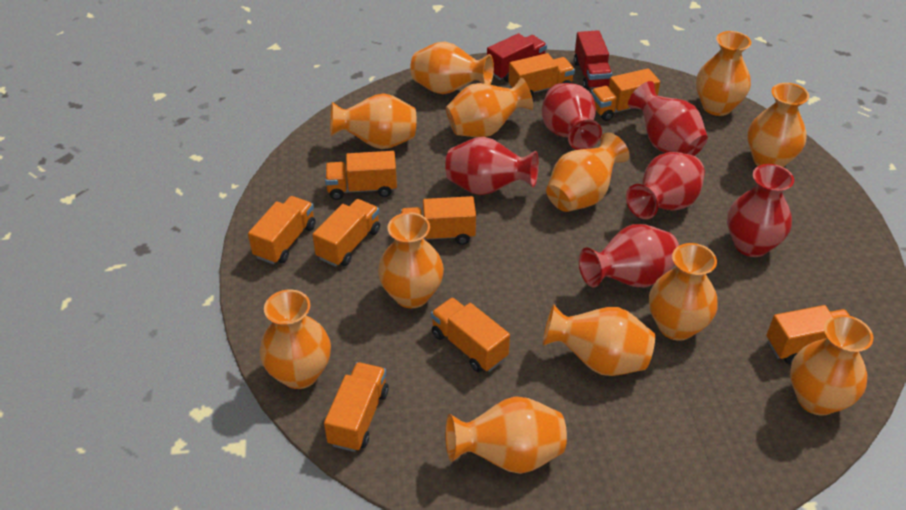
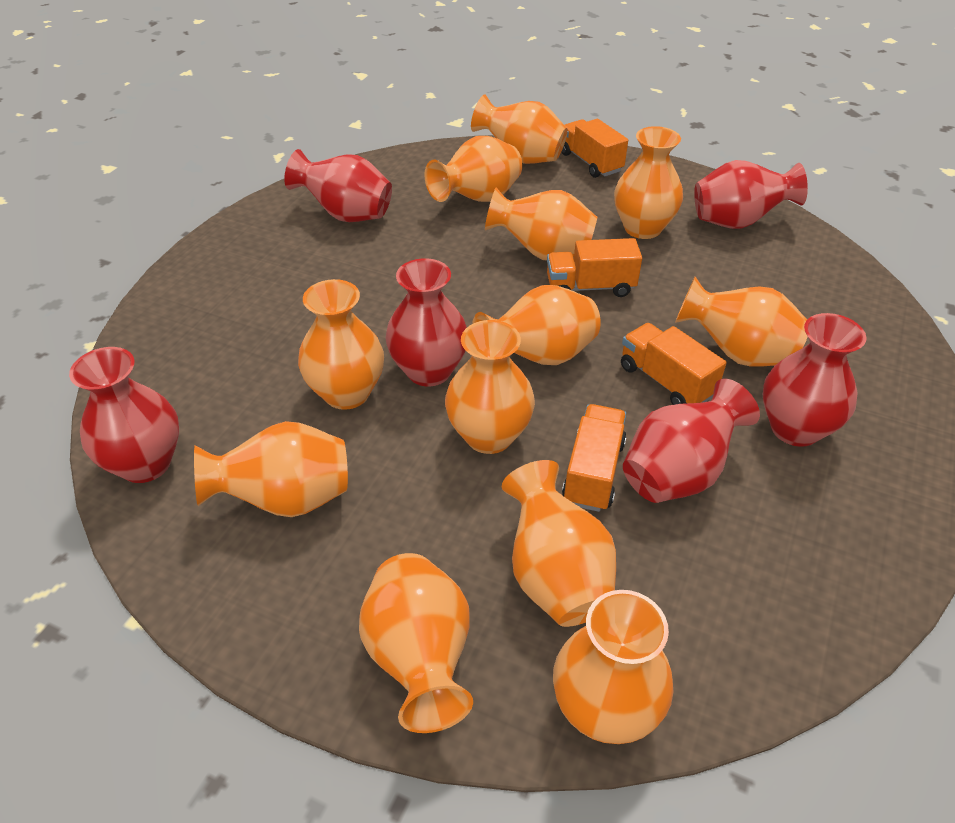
orange truck: [248,196,316,264] [312,199,380,267] [324,362,389,452] [325,151,397,200] [400,196,476,245] [431,298,510,372] [508,53,575,97] [591,68,660,121] [766,305,850,364] = 9 -> [547,238,642,297] [561,119,628,178] [562,404,626,512] [621,323,727,405] = 4
red truck: [487,33,547,82] [574,30,612,90] = 2 -> none = 0

